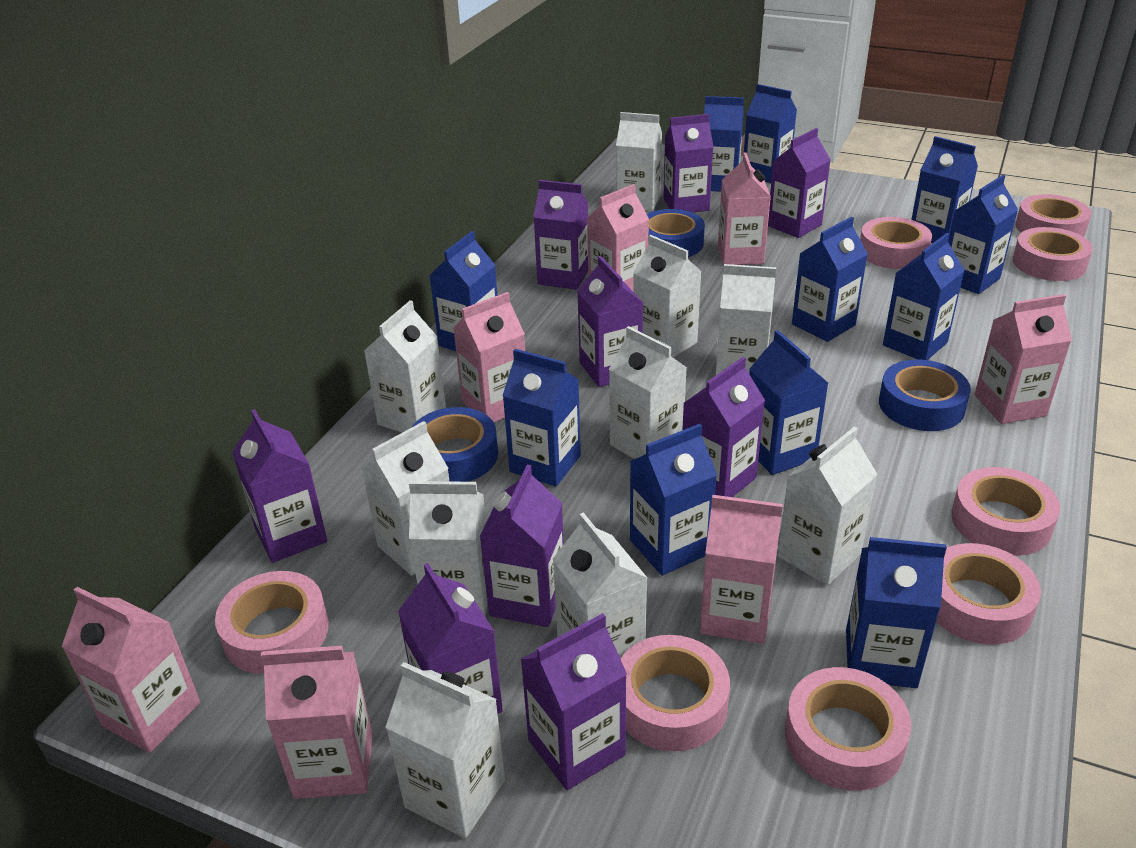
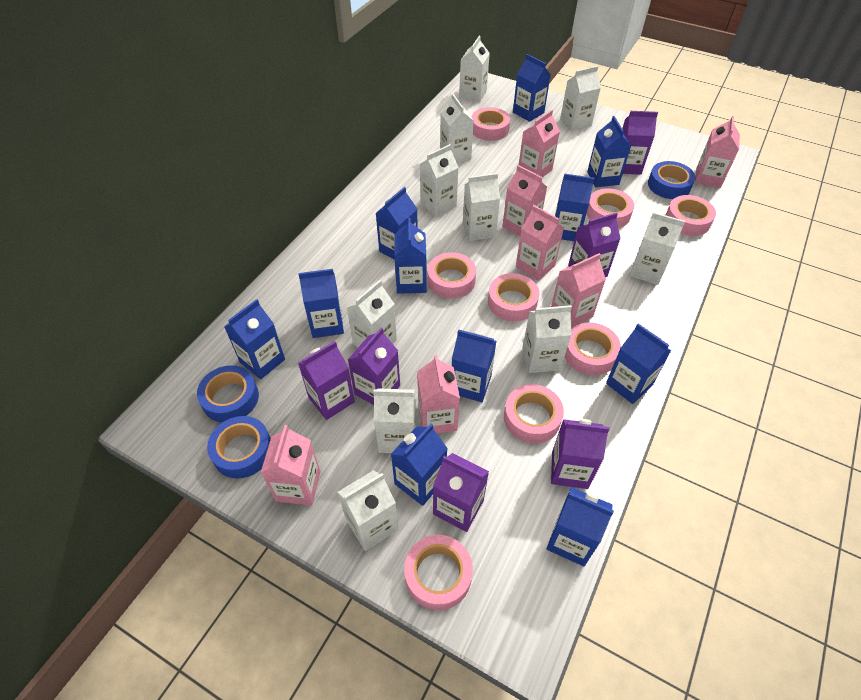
purple carton: [232,409,327,563] [398,563,503,714] [479,465,564,627] [520,613,627,790] [533,180,588,290] [577,256,643,387] [663,114,713,213] [682,357,765,497] [768,128,831,238] = 9 -> [298,341,355,420] [348,328,400,405] [433,453,489,532] [551,419,610,489] [568,212,621,277] [622,111,658,175] = 6

